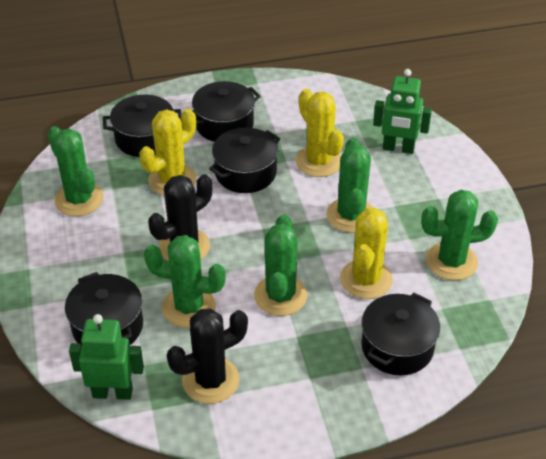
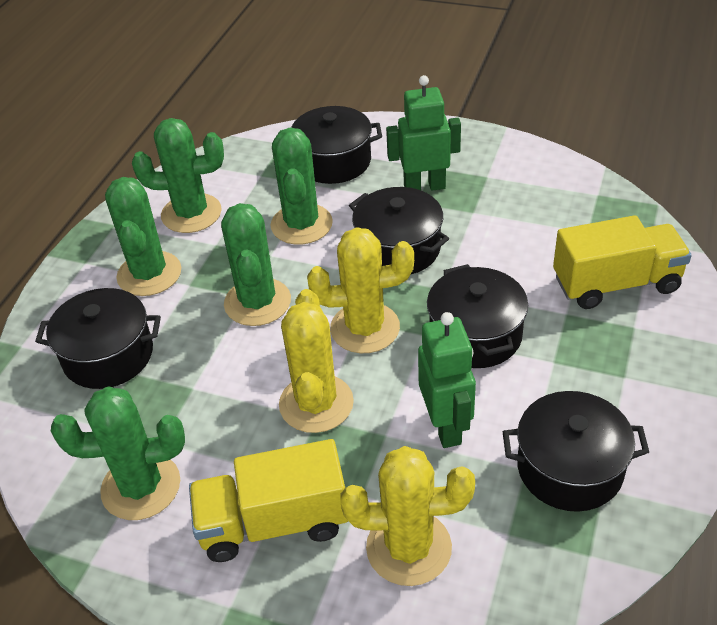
black cactus: [148,174,212,261] [167,308,248,404] = 2 -> none = 0
yellow truck: none = 0 -> [189,439,348,562] [553,215,692,309] = 2

